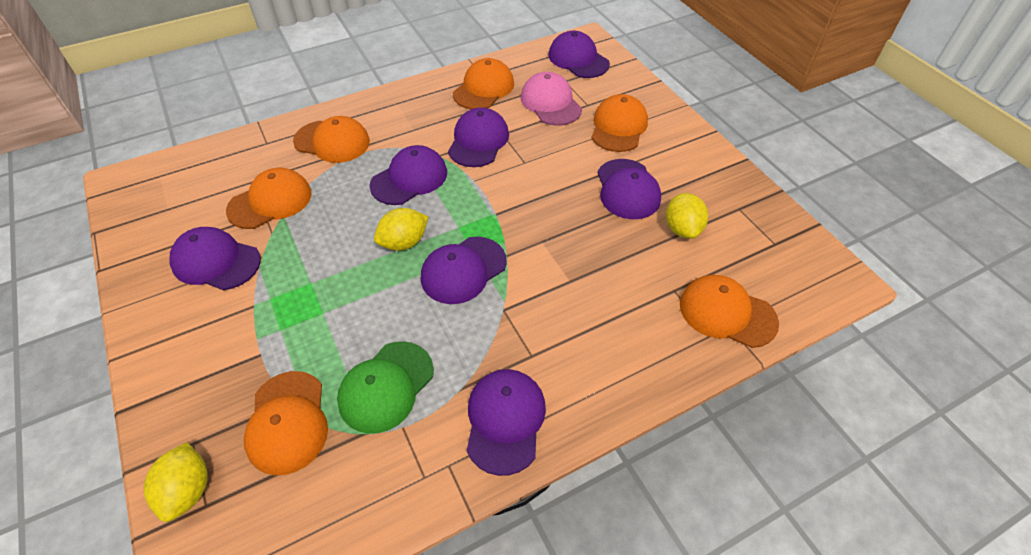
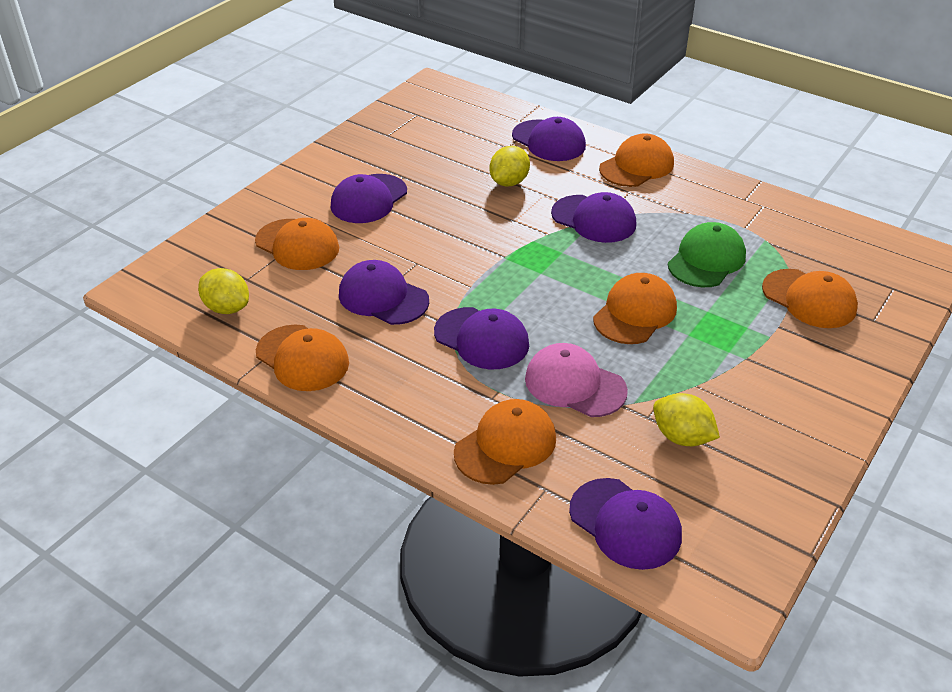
purple cap: [170,227,261,290] [370,145,447,205] [421,237,507,304] [448,108,509,167] [467,369,546,476] [549,31,610,78] [597,159,661,219] = 7 -> [331,174,407,223] [339,260,429,325] [434,307,529,369] [512,117,586,161] [551,192,636,243] [569,478,682,570] = 6

